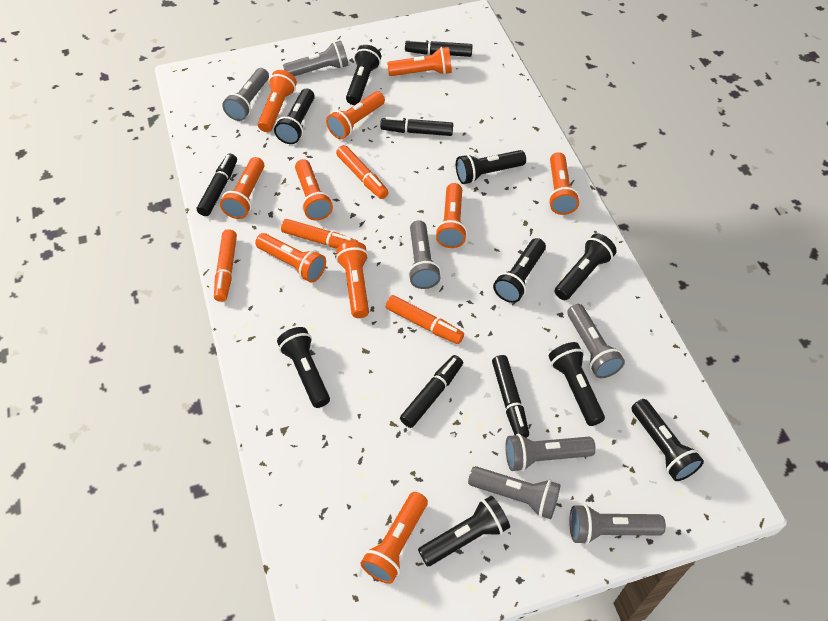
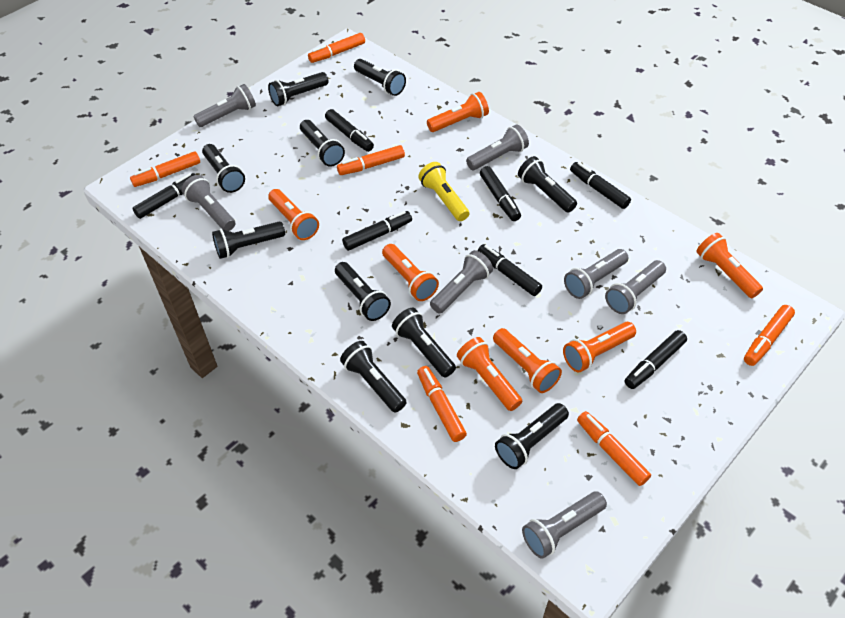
black flashlight: [274,88,315,144] [277,327,330,408] [346,45,381,105] [418,496,510,566] [456,150,526,184] [493,238,546,303] [549,342,605,426] [554,233,617,300] [631,399,704,481] = 9 -> [202,144,245,193] [212,221,285,259] [268,72,328,106] [300,120,345,167] [335,262,391,321] [340,341,407,413] [354,59,406,96] [392,308,456,377] [495,403,569,469] [518,156,577,213] = 10
black marker: [197,154,237,216] [380,117,453,136] [400,355,463,428] [405,39,473,57] [492,355,529,438] = 5 -> [132,173,196,219] [325,109,374,152] [342,211,412,251] [478,244,542,296] [480,166,521,221] [570,162,631,209] [625,330,687,389] = 7
orange flashlight: [220,157,264,219] [255,233,326,283] [258,70,297,132] [295,159,333,221] [326,91,385,139] [336,241,369,318] [360,492,428,584] [387,47,452,76] [435,183,467,248] [548,152,580,215] = 10 -> [268,189,319,240] [382,244,439,301] [427,92,489,132] [457,337,522,411] [493,328,562,393] [563,322,636,373] [696,233,763,298] = 7
orange marker: [214,229,237,302] [281,219,358,249] [336,145,388,199] [386,295,464,344] = 4 -> [130,151,200,187] [308,33,365,63] [337,145,405,175] [417,366,467,442] [577,411,651,486] [744,305,795,366] = 6
yellow flashlight: none = 0 -> [418,162,469,221] = 1

